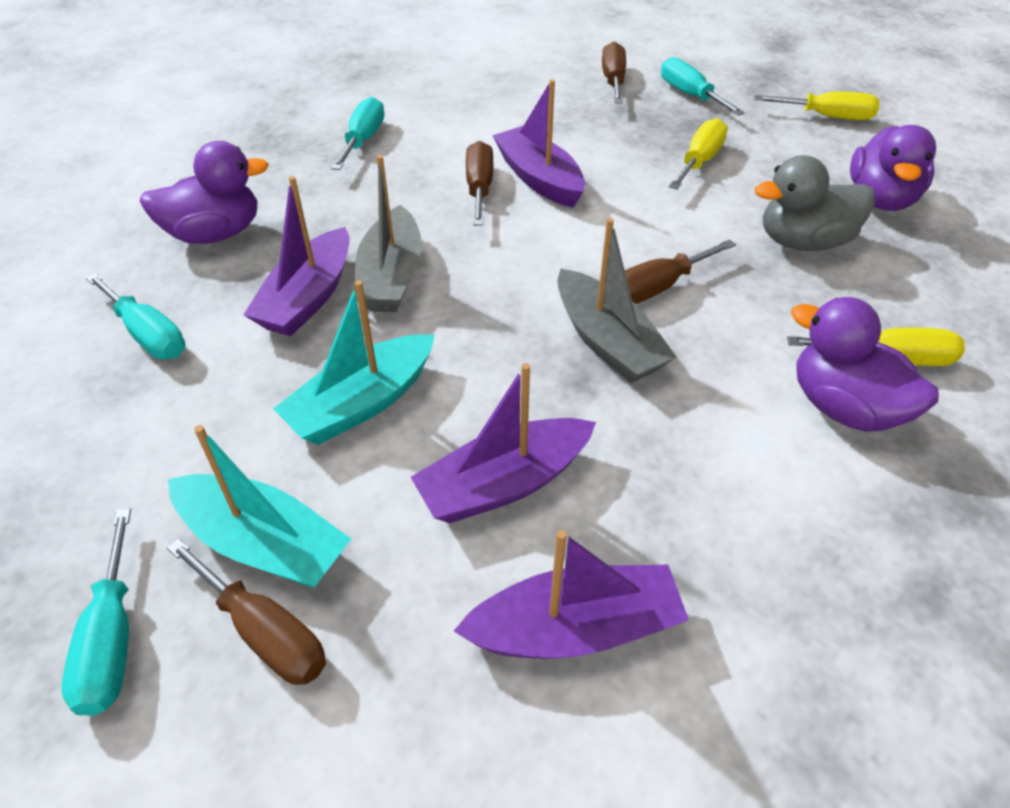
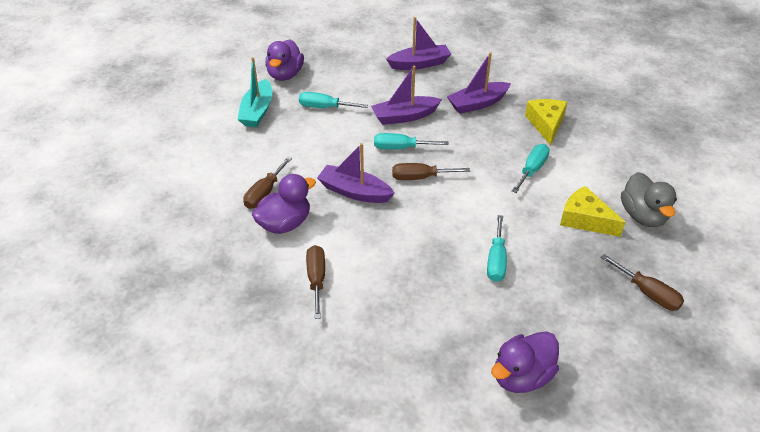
grey boat: [355,155,422,312] [557,218,677,383] = 2 -> none = 0
turquoise boat: [168,425,351,588] [273,280,435,445] = 2 -> [238,57,272,127] = 1
yellow cheese: none = 0 -> [525,99,567,146] [560,186,625,237] = 2
yellow screwdriver: [669,118,728,189] [754,92,880,120] [787,328,965,366] = 3 -> none = 0

